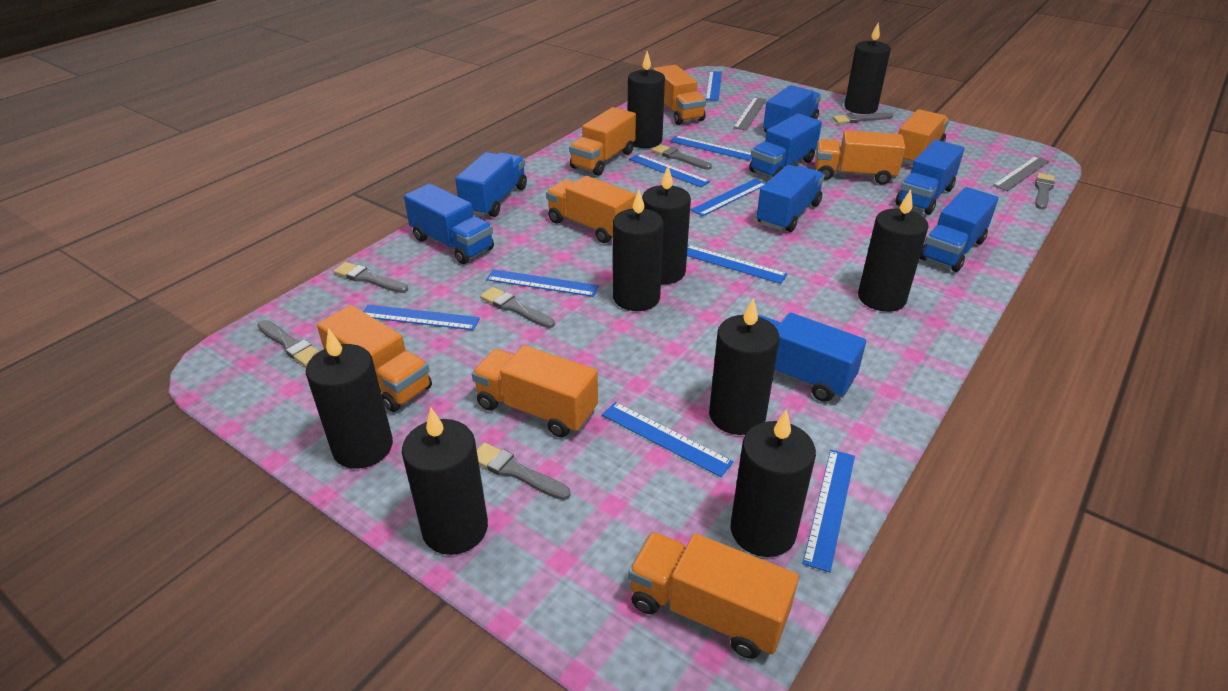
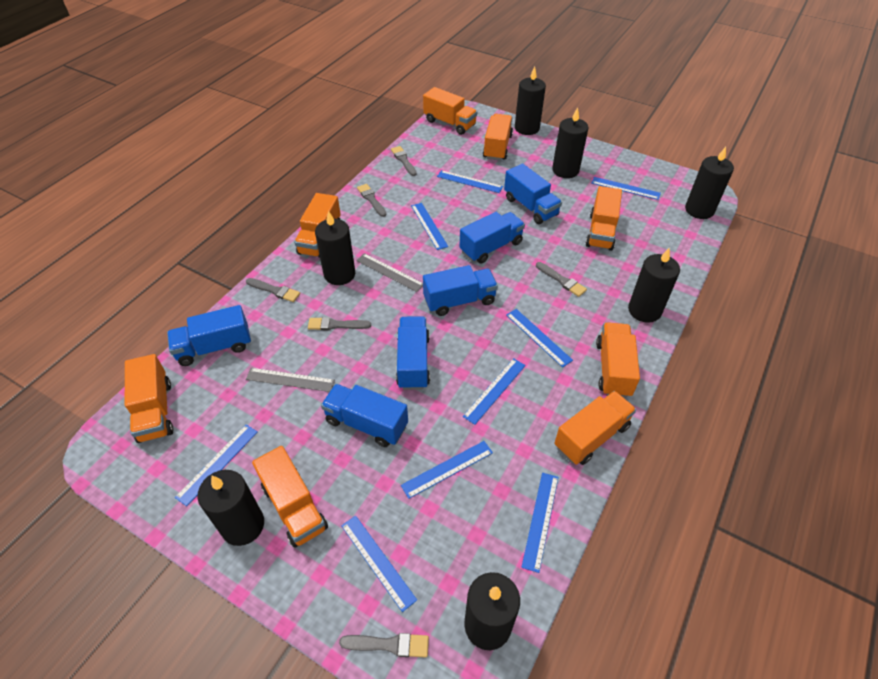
black candle: [306,328,393,469] [402,408,488,555] [613,189,664,311] [628,51,665,148] [642,166,691,284] [709,298,779,435] [731,409,816,557] [844,22,891,114] [858,189,929,312] = 9 -> [197,470,264,546] [315,211,355,285] [464,572,520,650] [515,67,546,135] [552,107,588,178] [628,248,680,323] [685,147,734,219] = 7
blue truck: [404,183,494,264] [455,152,527,217] [749,113,822,178] [757,165,825,232] [758,312,866,402] [763,85,821,132] [895,140,965,215] [920,187,999,272] = 8 -> [167,305,251,366] [321,384,408,447] [396,316,430,390] [423,265,498,316] [459,212,525,264] [504,163,562,224] = 6
grey brush: [257,320,319,366] [333,262,408,293] [477,442,571,500] [480,287,555,328] [652,144,712,170] [833,112,893,124] [1035,173,1055,209] = 7 -> [246,278,300,302] [308,317,371,330] [339,633,429,657] [357,184,386,217] [391,146,417,176] [536,262,587,297] = 6

